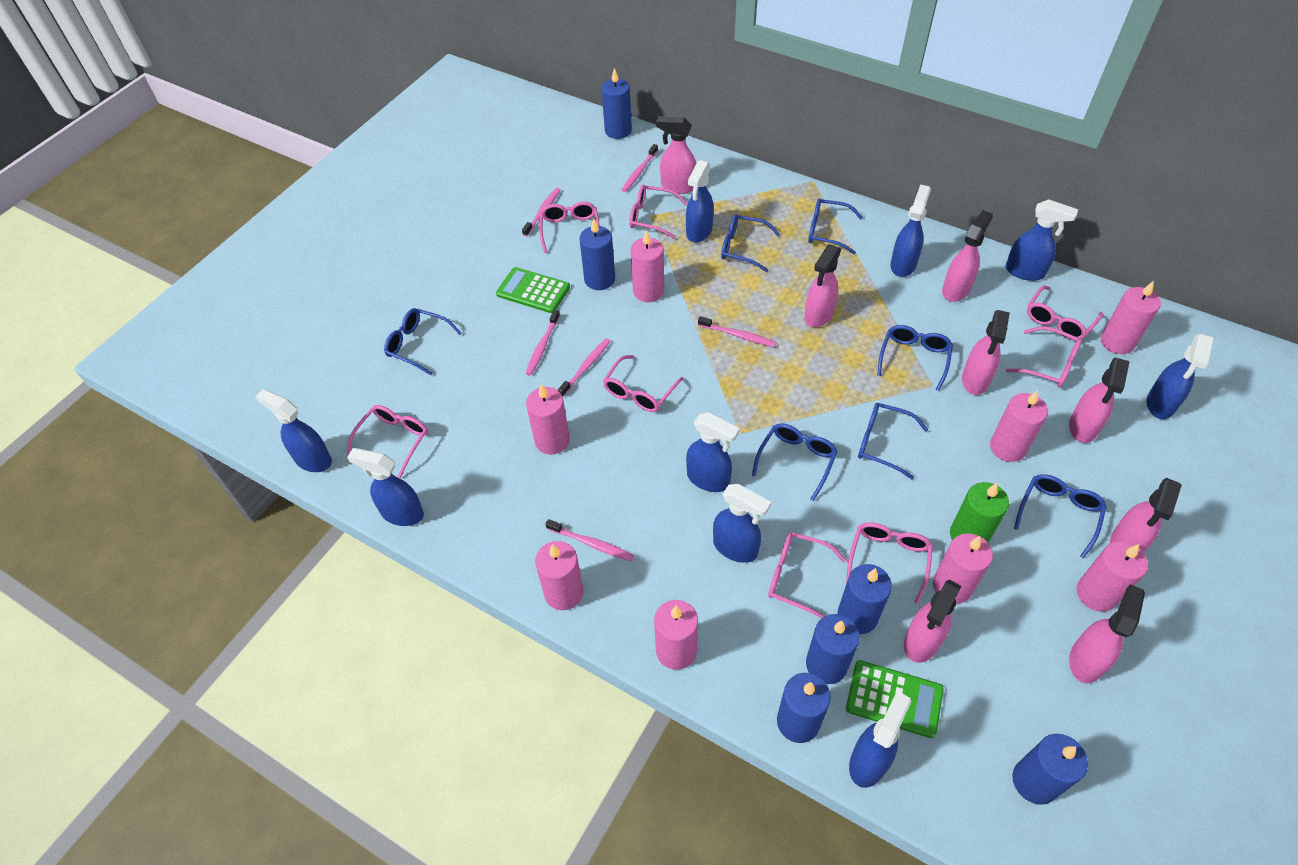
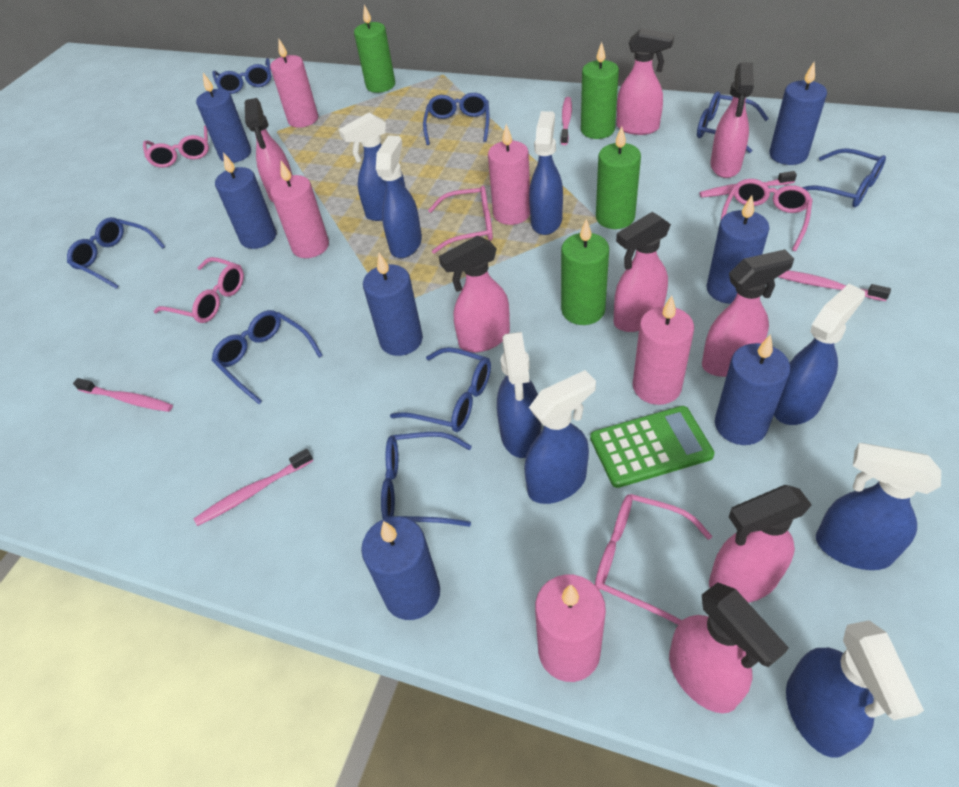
blue candle: [579,219,615,290] [602,68,632,139] [777,673,831,743] [806,614,860,684] [838,564,892,634] [1012,734,1088,805] = 6 -> [196,73,251,163] [215,152,276,249] [361,517,440,620] [363,253,423,356] [707,195,769,304] [715,334,790,445] [769,62,827,165] = 7
blue glasses: [384,308,462,375] [721,214,780,272] [752,423,838,501] [808,198,863,254] [858,403,928,479] [877,325,953,391] [1014,474,1107,558] = 7 -> [67,217,166,289] [212,58,271,94] [212,310,323,404] [381,432,472,527] [390,347,491,432] [423,93,489,145] [697,91,769,153] [802,148,886,207] = 8
blue spray bottle: [255,389,332,472] [347,448,424,526] [686,160,714,243] [686,413,740,492] [713,484,771,563] [849,691,911,788] [890,184,931,277] [1006,199,1078,281] [1146,334,1213,419] = 9 -> [339,112,405,221] [376,136,422,258] [497,332,541,458] [524,370,596,504] [529,111,563,235] [774,284,865,425] [786,620,924,758] [816,443,941,570] = 8
green calculator: [496,267,570,313] [846,660,944,738] = 2 -> [590,406,715,488] = 1
green candle: [950,482,1009,543] = 1 -> [354,5,395,93] [561,219,609,325] [581,42,619,139] [596,126,641,229] = 4
pink candle: [526,384,570,454] [535,541,583,610] [631,230,664,302] [654,600,698,670] [933,533,993,604] [990,390,1048,462] [1077,541,1148,612] [1101,281,1161,354] = 8 -> [270,39,318,128] [270,161,329,258] [488,124,530,225] [535,575,606,682] [633,296,694,405] = 5
pink glasses: [347,405,428,478] [539,202,600,253] [603,355,684,412] [629,185,687,239] [768,532,846,618] [846,522,933,604] [1006,326,1082,388] [1027,285,1103,340] = 8 -> [143,125,209,168] [154,257,244,323] [428,186,493,254] [595,494,712,625] [721,179,812,251] = 5
pink toothbrush: [522,188,561,236] [526,310,560,376] [545,519,634,561] [558,338,611,397] [622,144,658,192] [698,316,777,347] = 6 -> [73,378,173,412] [194,449,313,526] [561,97,572,145] [699,171,797,198] [778,270,891,301] = 5

